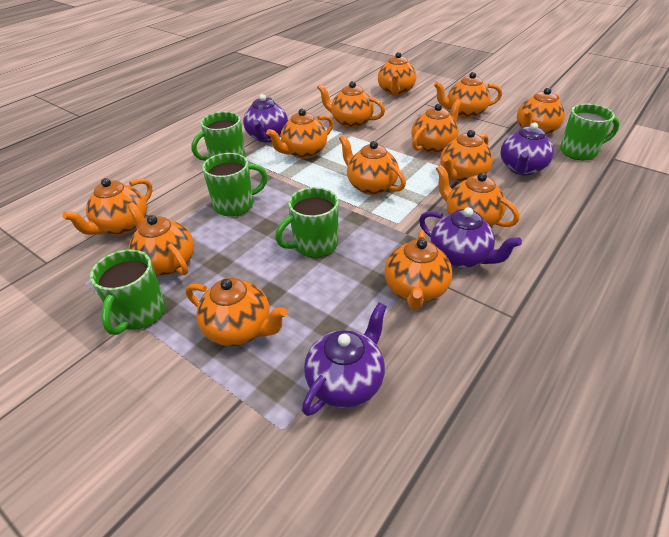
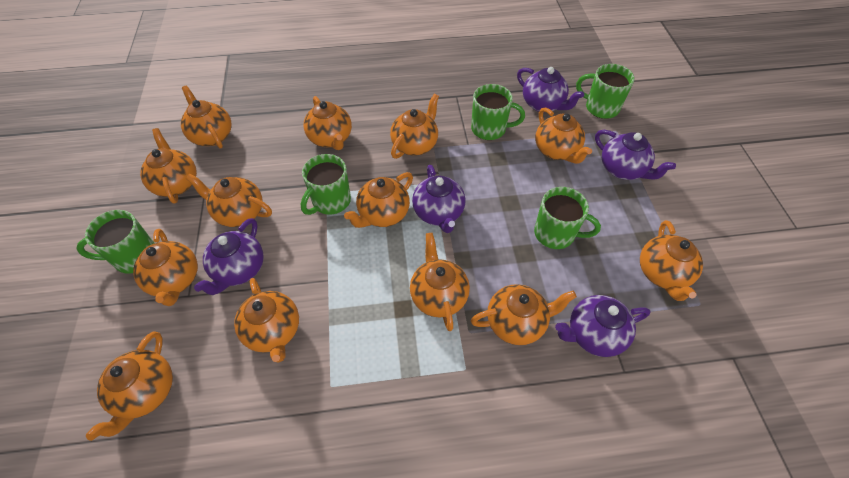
purple teapot: [243,94,288,142] [302,303,387,416] [419,207,522,268] [500,123,554,175] = 4 -> [194,218,264,295] [412,165,466,233] [517,67,584,112] [555,295,651,357] [595,130,676,180] = 5

